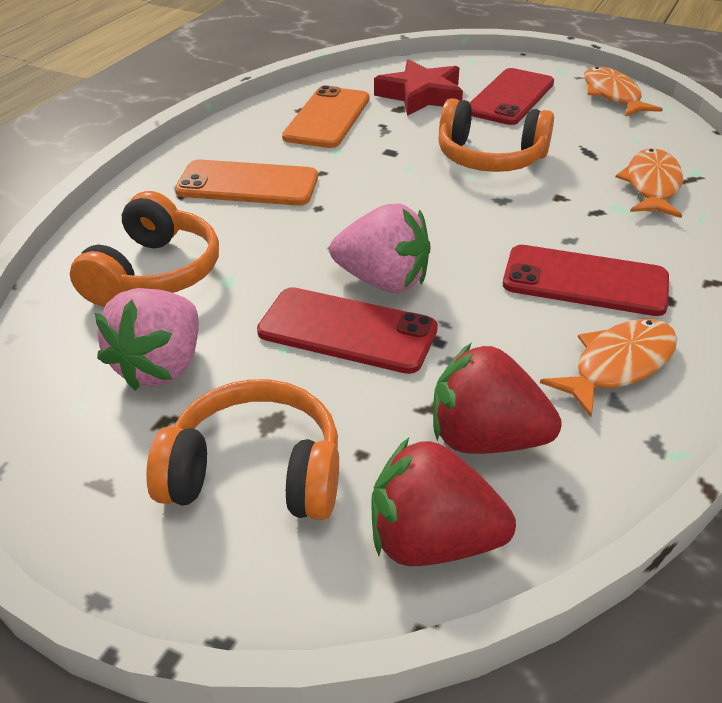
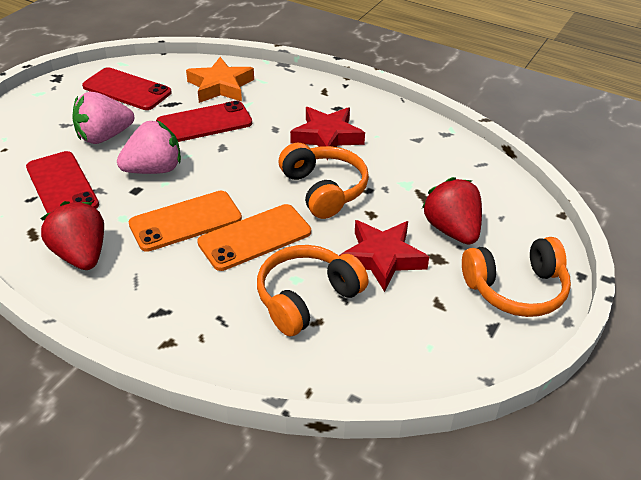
orange fish: [540,319,677,417] [584,67,663,117] [615,148,683,218] = 3 -> none = 0
orange star: none = 0 -> [186,57,254,103] = 1
red star: [374,59,463,116] = 1 -> [290,107,365,160] [339,220,429,292] = 2

